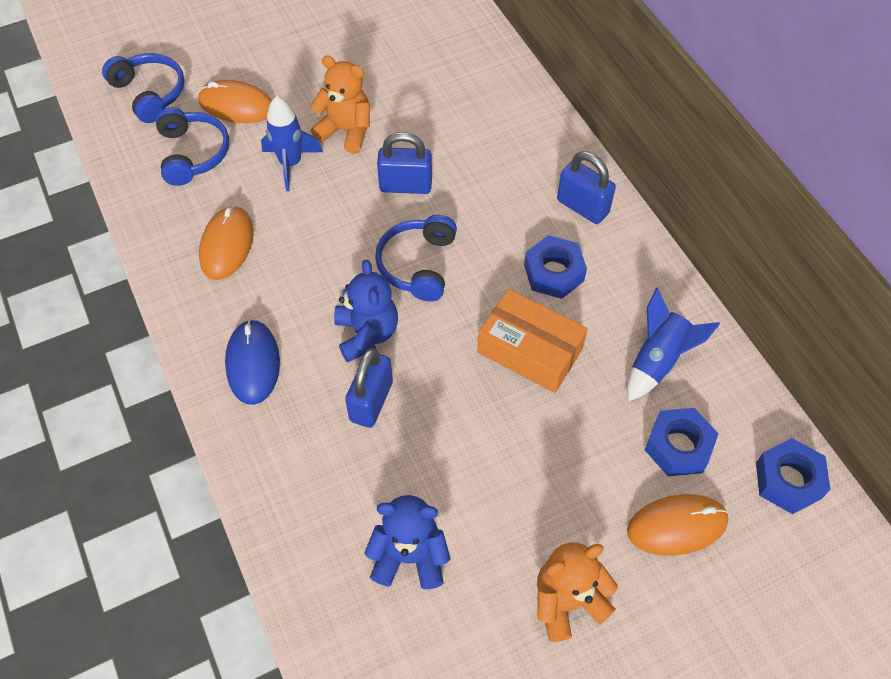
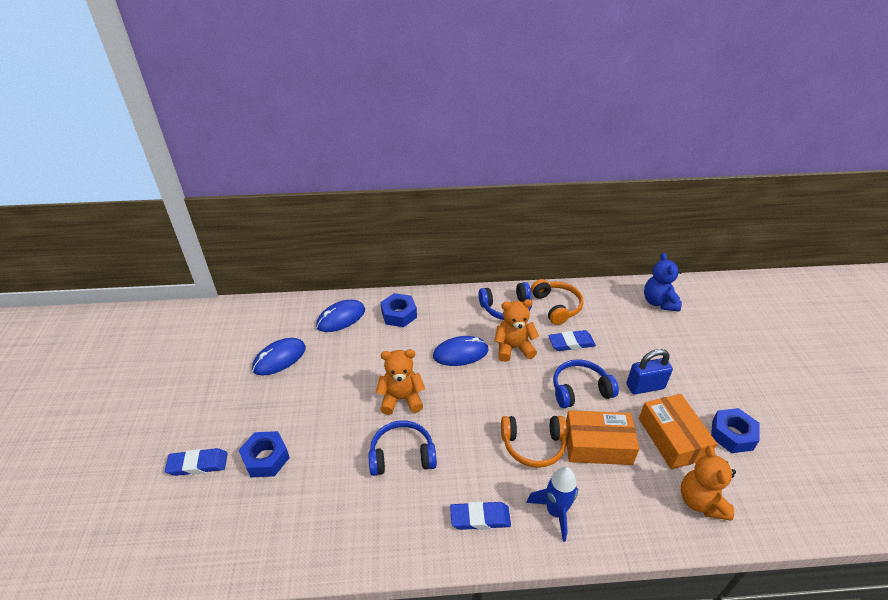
blue eraser: none = 0 -> [165,448,227,476] [450,501,511,530] [548,330,596,351] = 3
blue mouse: [225,319,280,405] = 1 -> [252,338,306,376] [316,300,365,332] [433,336,489,366] = 3
blue padlock: [345,348,393,428] [377,132,432,194] [557,151,616,224] = 3 -> [626,349,673,394] = 1
blue rocket: [261,96,323,191] [627,288,720,401] = 2 -> [526,467,578,542] = 1
blue teddy bear: [334,260,398,362] [364,495,450,589] = 2 -> [644,253,682,312] = 1
orange box: [477,289,588,393] = 1 -> [566,410,639,465] [639,394,717,469] = 2
orange headphones: none = 0 -> [501,416,567,468] [531,279,584,325] = 2
orange mouse: [198,80,272,123] [199,205,254,280] [627,494,729,556] = 3 -> none = 0
orange teddy bear: [310,56,370,154] [537,542,618,642] = 2 -> [376,349,425,415] [494,299,539,362] [681,446,736,521] = 3

